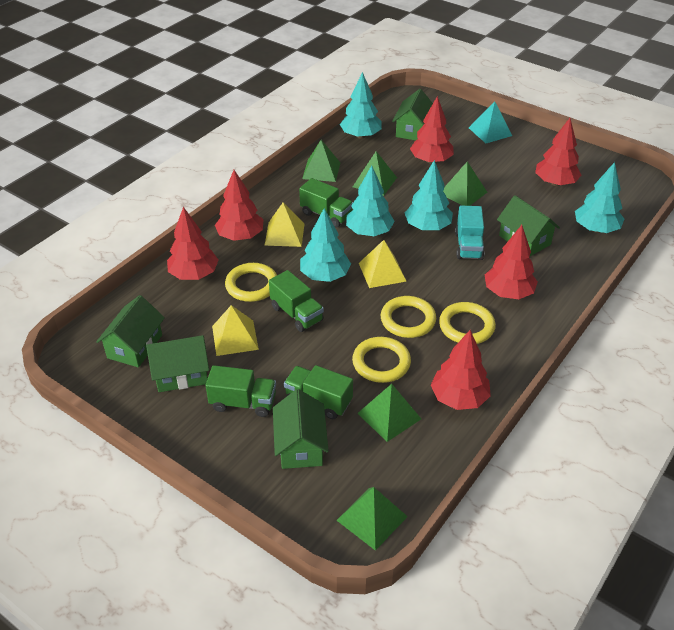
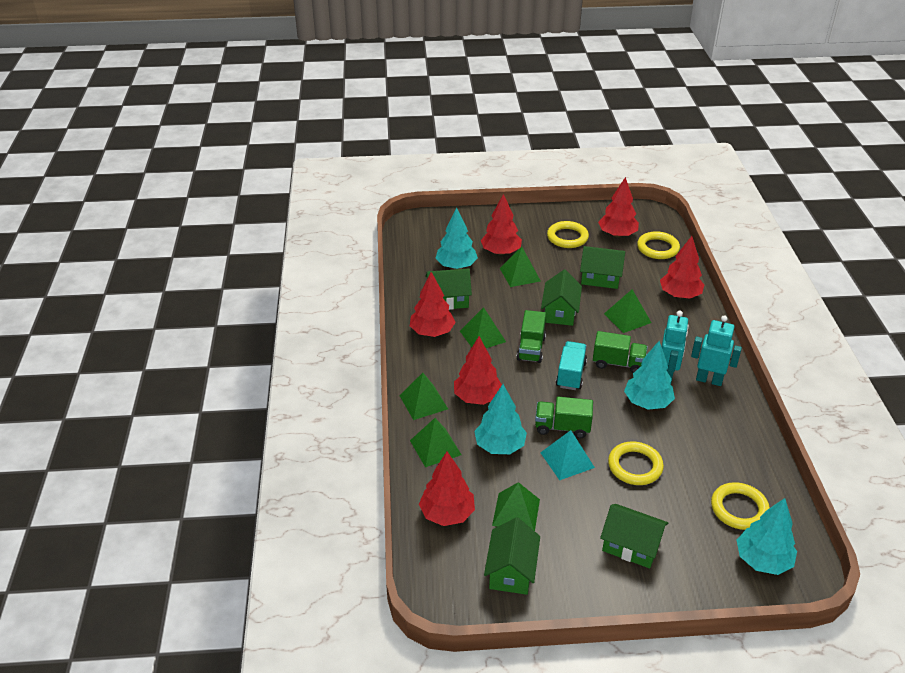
green pyramid: [302,140,340,182] [337,487,408,551] [353,151,397,196] [357,384,421,442] [443,162,487,206] = 5 -> [400,373,448,420] [410,418,462,467] [460,307,506,348] [492,482,540,531] [500,246,541,287] [604,290,651,333] = 6
green truck: [205,365,276,417] [269,270,324,332] [284,365,353,419] [299,178,353,228] = 4 -> [517,310,546,363] [535,397,593,438] [593,331,648,373] = 3
turquoise robot: none = 0 -> [662,311,689,384] [691,315,742,386] = 2
turquoise tree: [300,208,351,282] [340,72,382,139] [346,165,395,236] [405,160,453,231] [575,162,624,233] = 5 -> [435,208,478,269] [474,384,527,454] [624,341,675,410] [737,498,797,575] = 4
yellow pyramid: [212,305,259,356] [264,203,305,247] [359,240,407,288] = 3 -> none = 0

